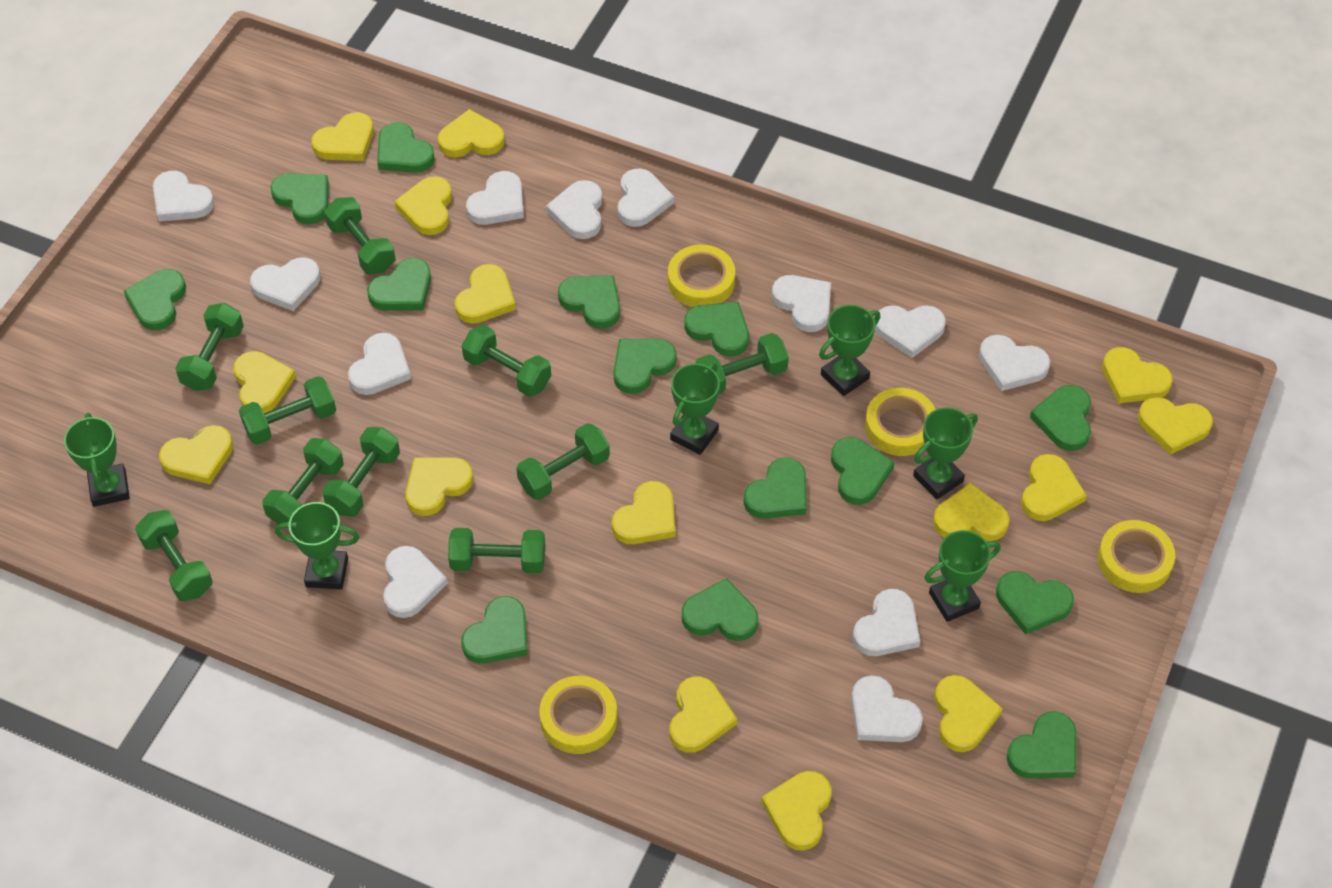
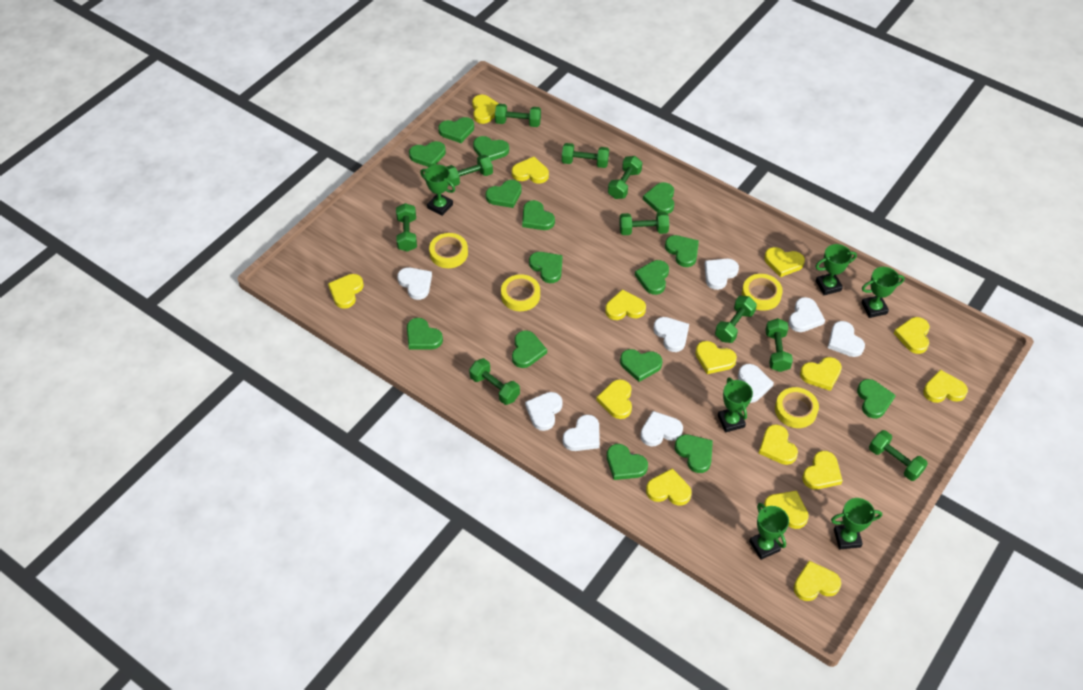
green heart: [124,269,186,330] [270,173,329,224] [367,258,431,311] [377,122,435,173] [461,596,528,664] [558,275,620,329] [614,339,677,394] [682,578,758,641] [684,302,749,356] [743,457,807,519] [831,437,895,505] [996,571,1074,635] [1006,711,1076,778] [1030,385,1091,451] = 14 -> [407,318,443,349] [409,141,446,167] [438,117,474,143] [473,136,509,161] [485,180,521,208] [512,330,547,368] [522,200,555,230] [529,252,563,283] [607,444,648,480] [620,349,662,382] [635,260,669,295] [643,182,674,214] [665,235,699,267] [675,434,713,473] [857,379,896,419] = 15
white heart: [153,171,214,221] [250,257,320,311] [348,333,411,395] [383,546,448,618] [466,171,524,225] [546,180,602,239] [618,168,674,227] [772,275,831,332] [851,675,923,742] [853,589,920,656] [875,305,946,358] [979,335,1050,391] = 12 -> [397,267,432,300] [525,392,563,431] [563,415,600,451] [640,411,683,447] [653,317,689,352] [704,258,739,290] [738,364,774,403] [788,297,825,332] [828,321,865,357] = 9

